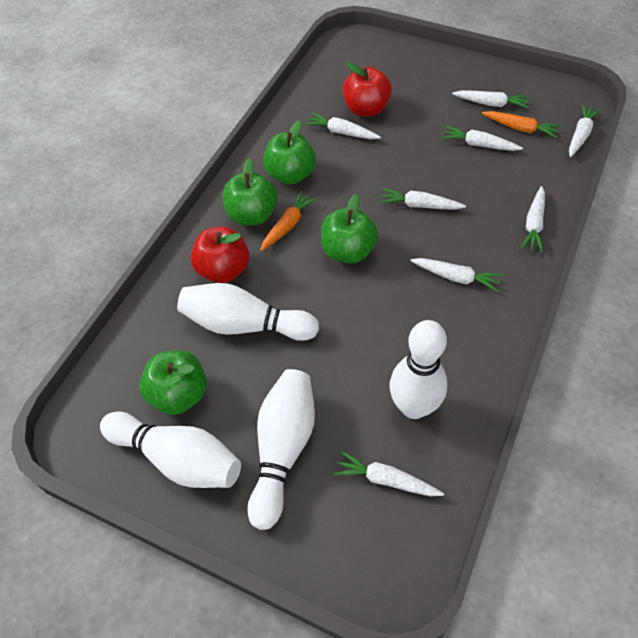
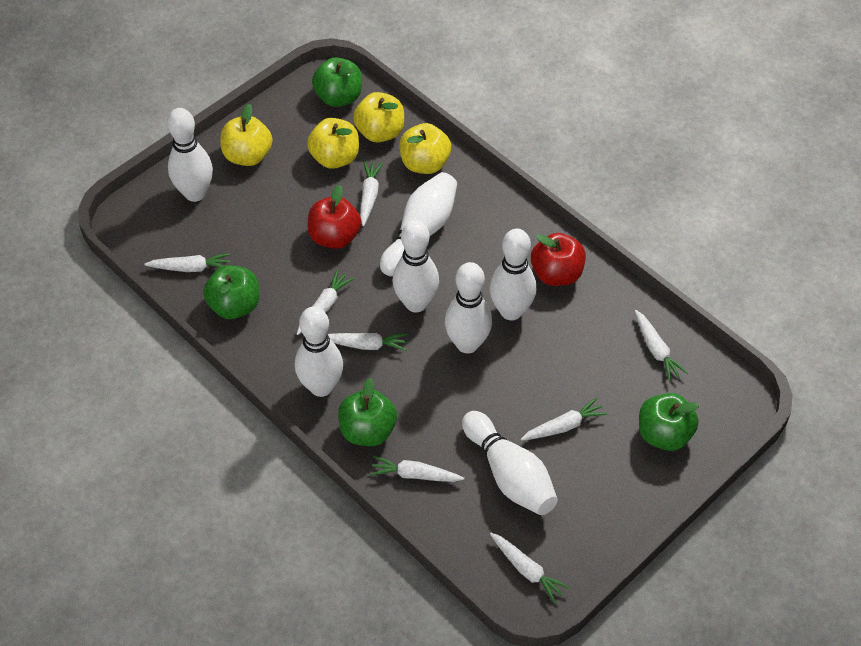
orange carrot: [260,191,318,251] [482,111,561,139] = 2 -> none = 0
white bowling pin: [100,412,241,488] [177,283,319,341] [247,369,315,530] [389,320,447,419] = 4 -> [167,108,213,202] [295,307,343,397] [380,172,457,276] [393,220,439,312] [445,262,492,353] [462,411,558,515] [490,229,536,320] = 7
yellow apple: none = 0 -> [220,104,272,166] [307,118,359,169] [353,92,404,142] [399,123,451,174] = 4

